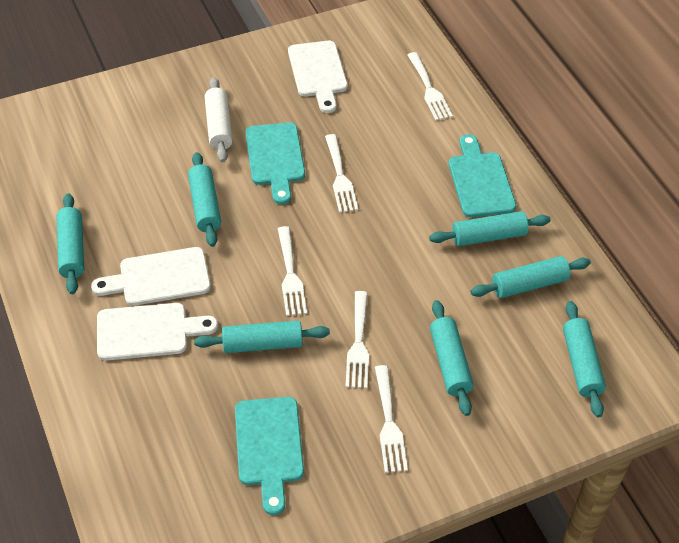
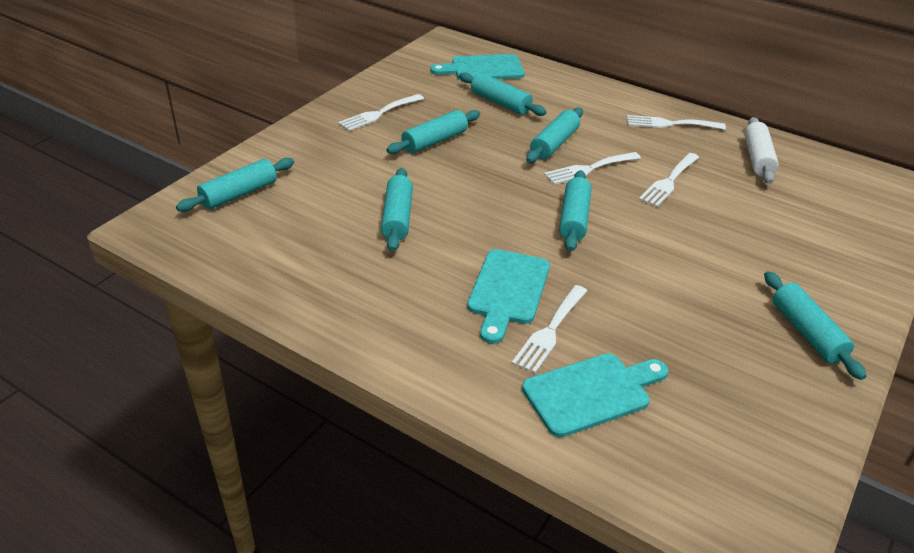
white cutting board: [91,247,211,306] [97,303,218,361] [288,41,348,113] = 3 -> none = 0

